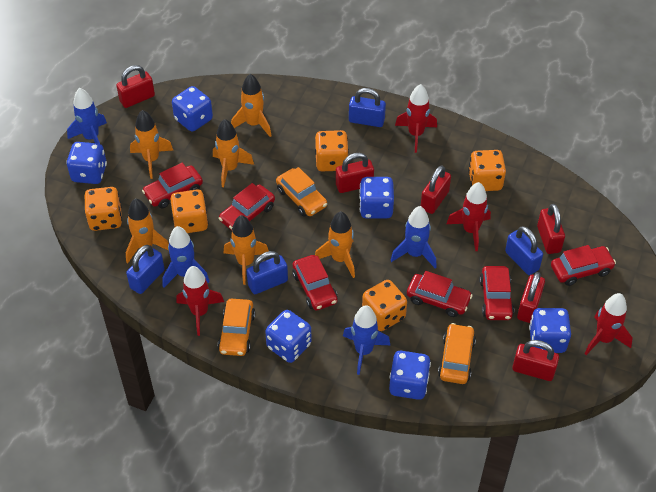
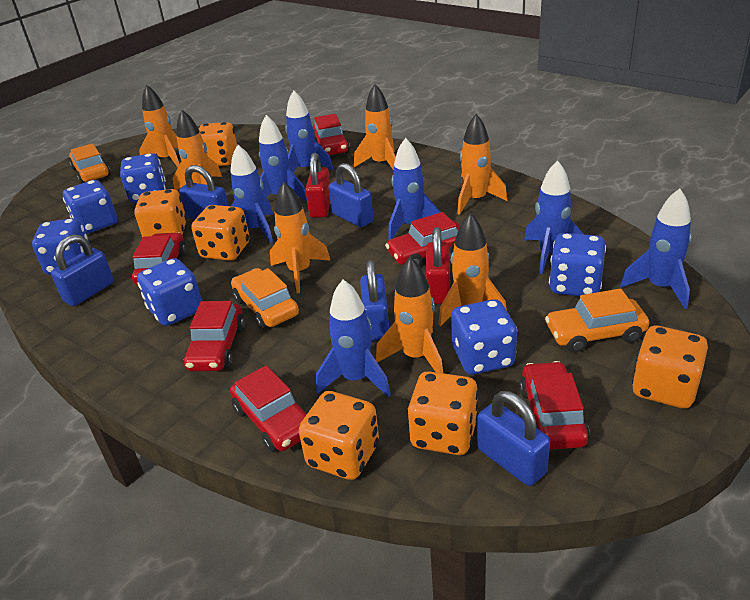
blue padlock: [126,245,165,294] [247,251,288,294] [349,88,386,127] [505,226,543,275] = 4 -> [51,235,114,306] [179,165,229,219] [328,163,374,227] [360,260,389,341] [477,391,550,486] = 5
blue rocket: [67,88,107,144] [162,226,210,288] [343,305,390,375] [390,206,437,268] = 4 -> [230,145,273,243] [259,115,307,201] [285,90,333,173] [316,280,391,397] [388,138,440,240] [524,160,583,274] [620,188,692,309] = 7
orange dice: [85,187,122,231] [170,190,208,233] [315,130,349,171] [362,280,407,331] [468,150,506,191] = 5 -> [134,189,187,238] [191,205,250,261] [199,122,237,166] [299,391,379,480] [408,371,478,455] [632,326,708,409] = 6
orange rocket: [126,198,169,263] [130,110,173,179] [213,119,254,187] [224,215,269,285] [231,74,272,137] [315,211,355,278] = 6 -> [139,85,180,167] [173,110,222,190] [270,182,331,293] [354,84,396,170] [376,257,443,373] [438,213,507,326] [457,114,507,215] = 7
red padlock: [116,65,155,108] [336,153,374,193] [421,166,451,214] [512,340,559,381] [517,272,545,323] [537,204,565,254] = 6 -> [305,153,331,218] [426,227,450,304] = 2
red rocket: [177,266,224,336] [395,84,437,153] [446,182,491,251] [585,293,633,355] = 4 -> none = 0

